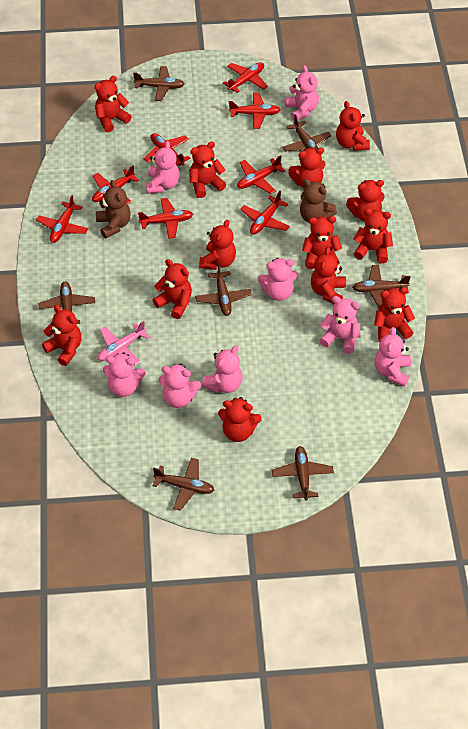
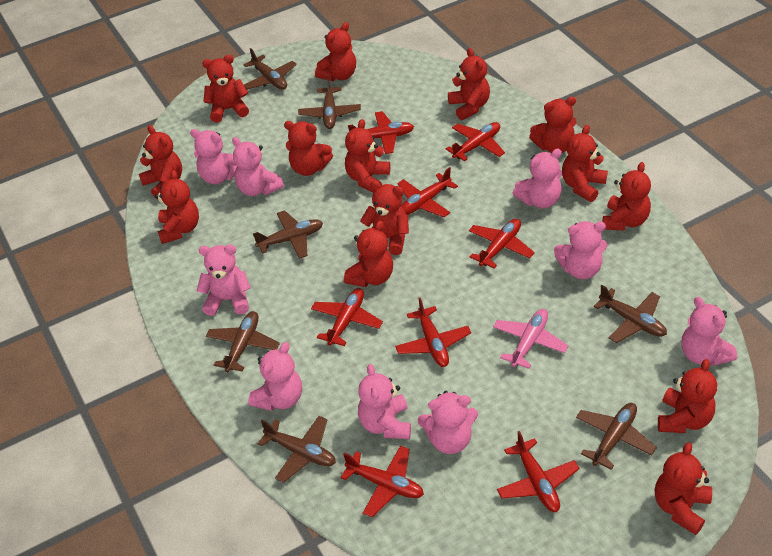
brown teddy bear: [96,180,131,239] [300,179,337,223] = 2 -> none = 0
pink teddy bear: [103,352,146,397] [146,141,179,194] [159,363,201,408] [201,346,243,393] [258,258,298,301] [285,65,319,122] [319,296,360,354] [375,327,411,387] = 8 -> [190,129,237,184] [197,244,251,316] [232,137,284,196] [248,342,302,411] [358,364,411,439] [418,391,478,454] [513,149,562,208] [554,221,607,279] [682,297,737,366] = 9
red teddy bear: [42,305,82,366] [95,76,132,132] [153,259,192,319] [189,141,226,198] [199,220,236,270] [218,397,262,442] [288,147,326,188] [302,216,342,269] [311,247,346,304] [336,101,370,151] [346,180,384,222] [354,208,393,264] [374,287,415,342] = 13 -> [139,125,182,197] [155,170,199,244] [202,55,249,122] [284,121,333,176] [315,22,356,81] [344,220,393,287] [345,119,390,193] [360,181,409,255] [448,48,490,120] [529,97,576,153] [562,125,608,202] [602,162,651,231] [655,442,712,535] [658,359,717,433] = 14

